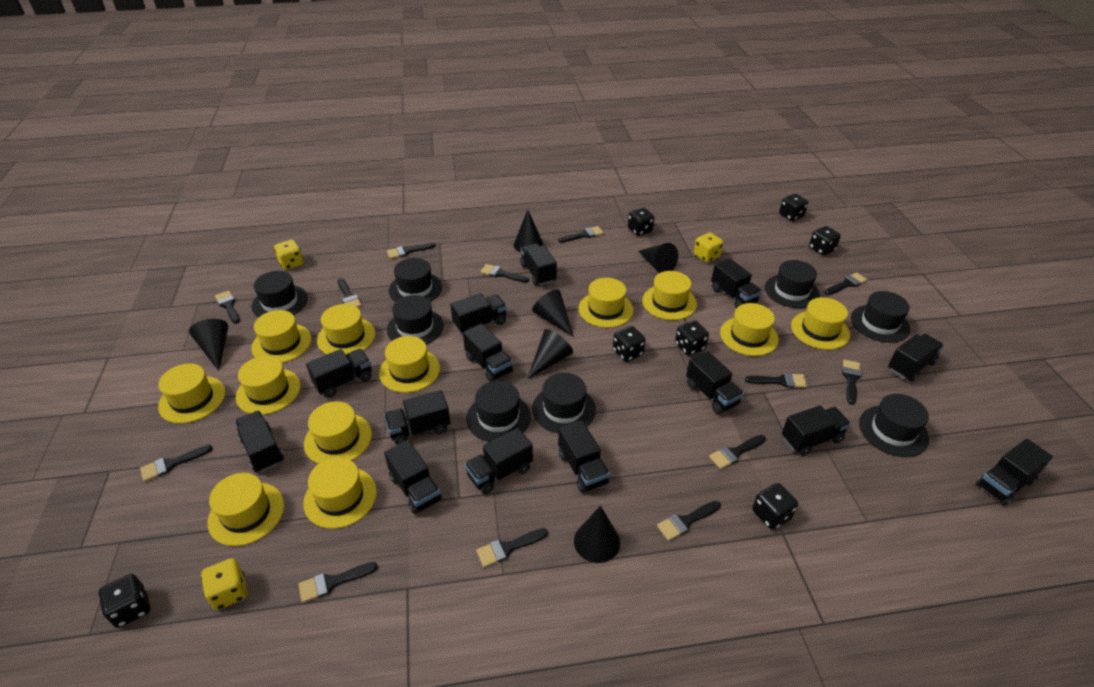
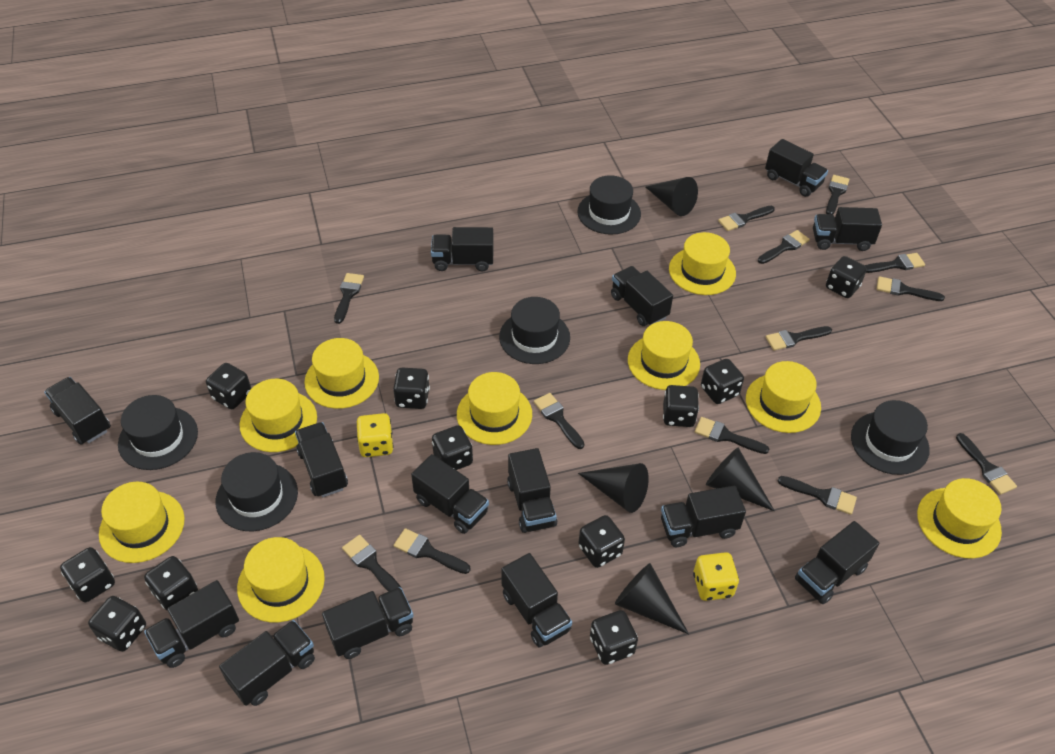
black cone: [189,319,228,371] [514,210,544,253] [527,329,573,379] [532,290,574,337] [574,506,620,563] [638,243,678,273] = 6 -> [578,463,649,513] [615,563,689,634] [646,177,698,216] [706,447,775,511] = 4
black dice: [99,574,151,628] [613,326,646,362] [628,208,654,236] [675,320,709,356] [752,483,798,530] [779,194,808,221] [809,226,841,256] = 7 -> [60,547,115,602] [88,596,146,652] [144,556,198,610] [206,363,251,409] [393,368,430,409] [432,425,473,470] [578,515,625,568] [590,610,638,665] [663,385,699,427] [701,359,744,404] [826,256,867,298] = 11
black hat: [251,271,308,317] [387,295,444,344] [389,258,442,302] [466,381,531,442] [532,373,596,433] [765,260,820,308] [851,291,910,343] [859,394,929,457] = 8 -> [118,395,198,470] [216,452,298,531] [499,297,570,364] [577,175,641,235] [851,400,930,475] = 5
yellow dice: [201,558,248,610] [274,240,304,270] [694,233,723,263] = 3 -> [357,413,394,457] [693,552,739,601] = 2
yellow hat: [158,363,225,423] [208,473,284,546] [236,356,301,415] [251,310,312,363] [303,457,377,529] [304,401,372,464] [317,304,375,355] [379,336,440,393] [579,278,633,328] [642,271,697,320] [720,303,779,356] [791,297,850,350] = 12 -> [99,482,185,563] [237,537,325,622] [239,379,317,452] [304,338,379,409] [457,372,532,445] [628,321,700,390] [669,232,736,295] [746,361,821,433] [917,478,1002,558] = 9

